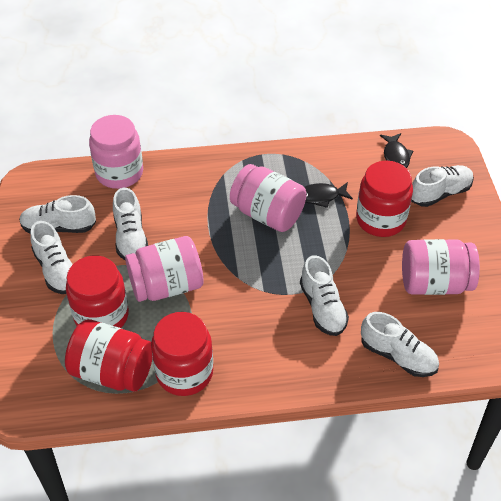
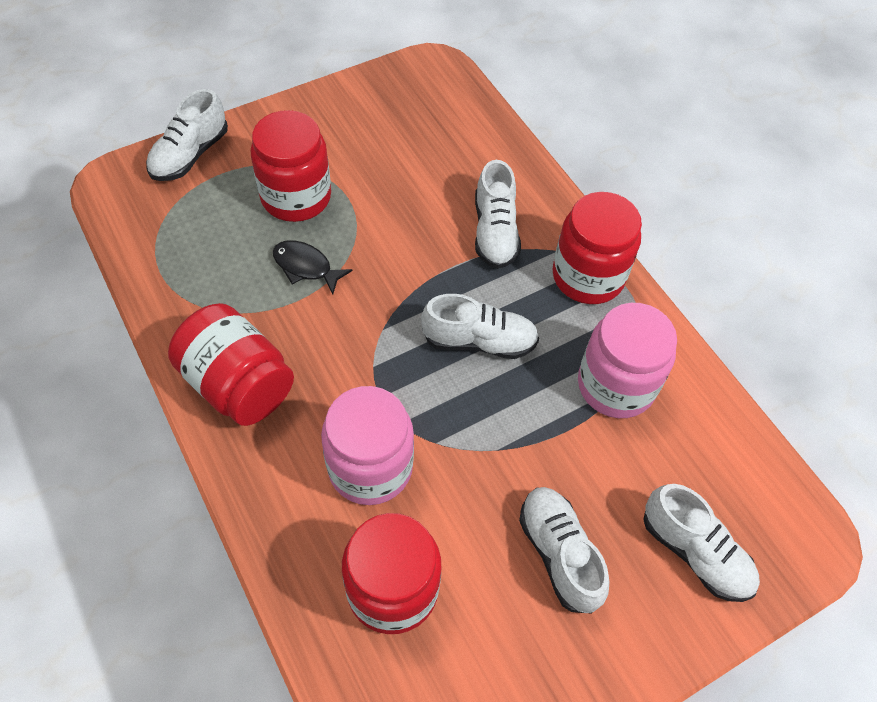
black fish: [305,182,353,208] [380,133,413,168] = 2 -> [273,240,353,295] = 1
pink jar: [89,115,143,189] [125,236,204,302] [230,164,306,232] [402,239,480,295] = 4 -> [321,386,414,505] [578,303,677,418] = 2
white shoe: [19,195,96,234] [30,221,73,294] [113,188,148,260] [300,255,349,336] [361,312,439,377] [411,165,474,207] = 6 -> [146,89,228,181] [421,294,539,359] [475,160,521,269] [519,487,609,614] [643,484,760,602] = 5

